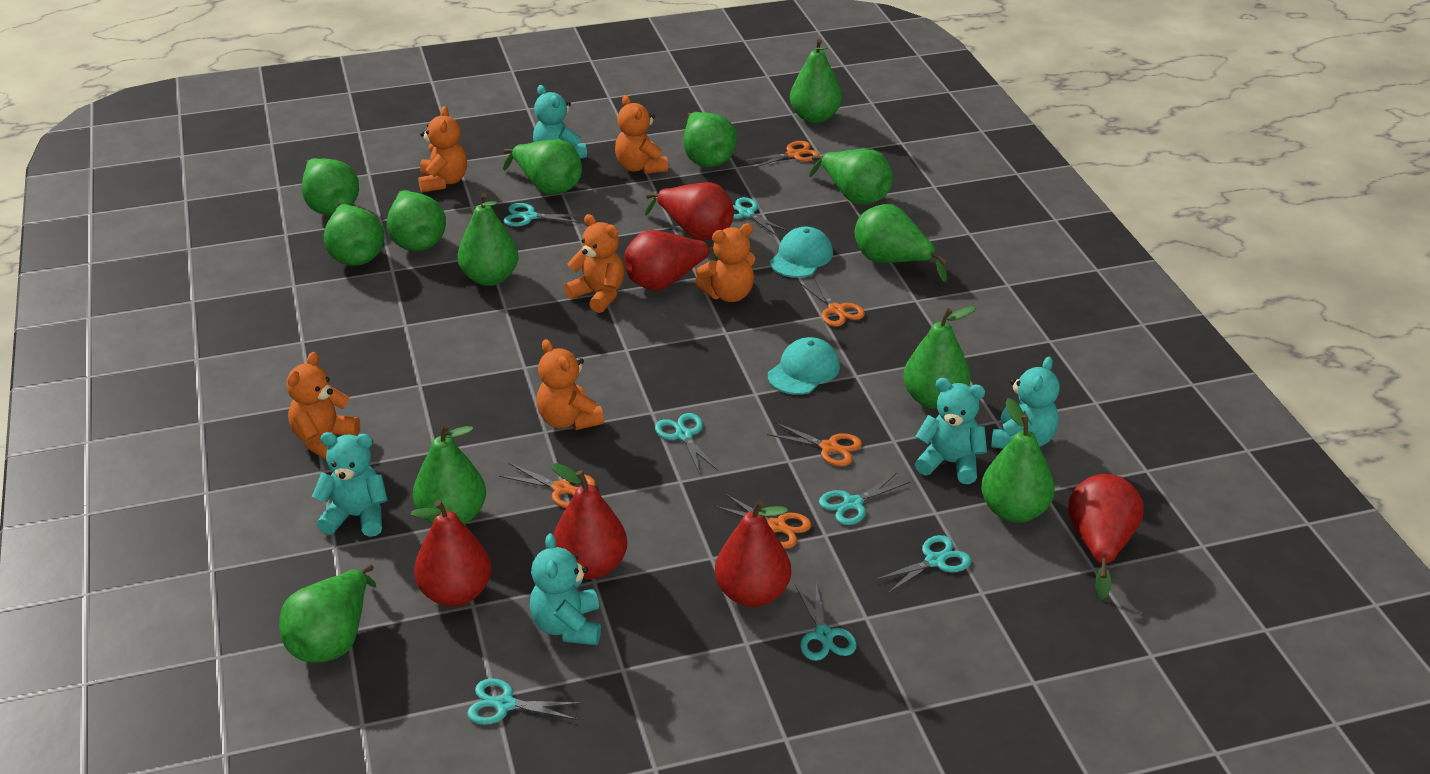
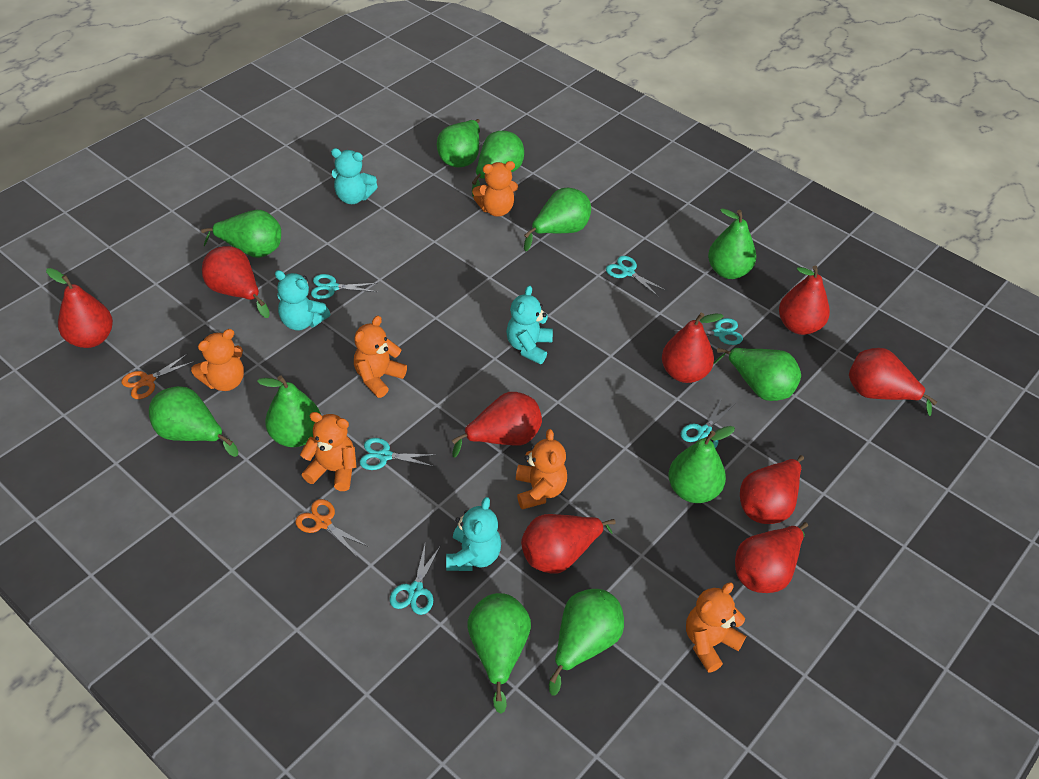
green pear: [279,564,376,663] [302,158,359,215] [324,204,384,266] [387,190,446,251] [413,423,486,525] [458,193,519,286] [503,139,582,195] [683,112,737,167] [790,39,842,123] [809,149,893,205] [854,204,947,282] [903,306,976,409] [981,398,1055,523] = 13 -> [149,386,238,457] [201,210,281,258] [257,376,321,447] [437,119,480,167] [467,593,531,713] [472,131,524,197] [524,188,591,251] [549,589,624,696] [668,426,735,503] [708,208,756,279] [713,348,801,401] = 11
orange scissors: [499,463,596,508] [714,494,811,549] [745,141,820,168] [767,422,862,466] [799,278,865,327] = 5 -> [121,354,195,399] [295,499,369,557] = 2
red pear: [411,500,492,607] [551,463,627,579] [624,230,719,291] [645,182,734,240] [715,500,791,607] [1068,474,1144,600] = 6 -> [46,268,113,348] [202,246,270,318] [452,392,542,457] [521,514,616,574] [662,313,723,383] [735,522,808,593] [740,455,804,524] [779,265,830,335] [849,348,937,416] = 9
turquoise cap: [768,337,840,395] [770,226,833,278] = 2 -> none = 0
turquoise scissors: [467,678,582,725] [504,203,584,227] [655,413,718,474] [733,197,789,237] [795,583,857,661] [819,472,911,525] [874,535,971,594] = 7 -> [311,274,378,299] [360,438,437,470] [390,545,441,615] [606,256,667,297] [674,318,743,345] [681,398,735,448] = 6
turquoise teddy bear: [312,432,388,537] [530,533,601,645] [533,85,587,159] [915,378,987,484] [991,357,1060,449] = 5 -> [275,270,330,331] [331,148,378,204] [446,497,501,571] [506,285,553,364] = 4

